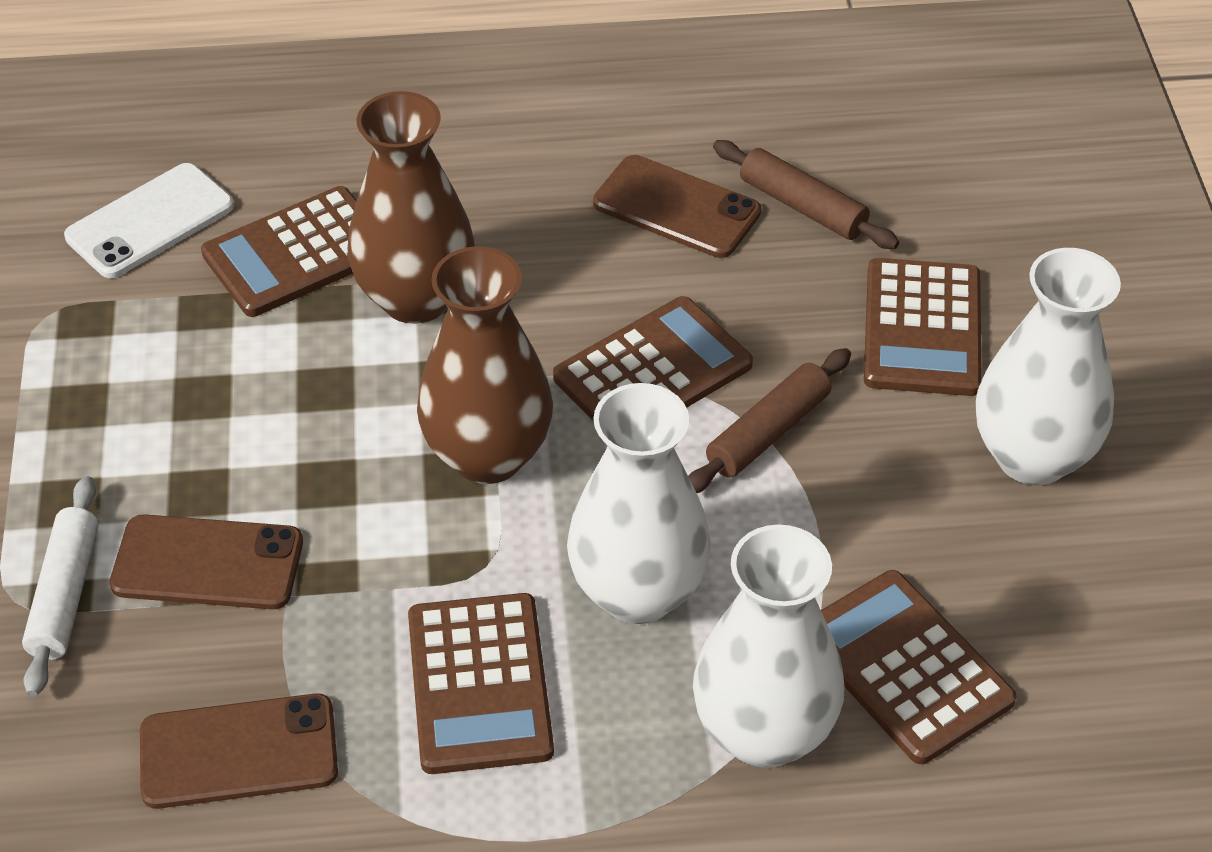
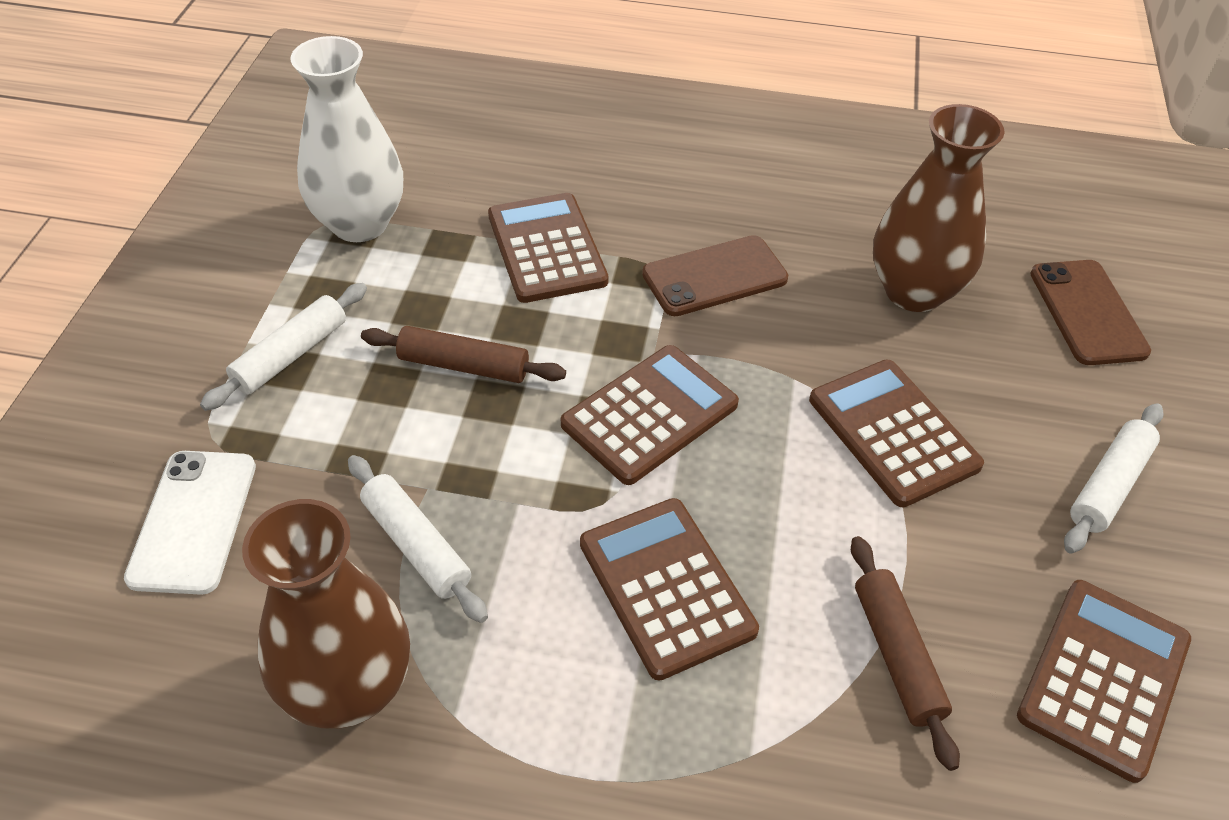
brown phone: [110,514,303,609] [140,693,338,809] [593,155,761,258] = 3 -> [642,235,788,316] [1030,260,1151,365] = 2
white rolling pin: [22,476,98,697] = 1 -> [200,283,367,411] [348,455,488,623] [1064,403,1164,554] = 3
white vase: [567,383,711,624] [693,524,845,768] [976,248,1121,485] = 3 -> [290,36,403,242] = 1

